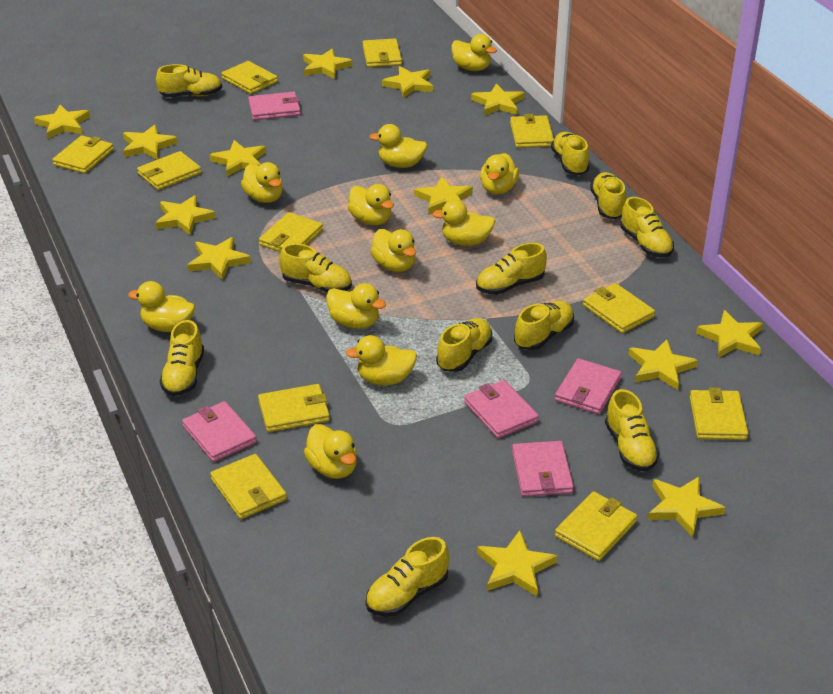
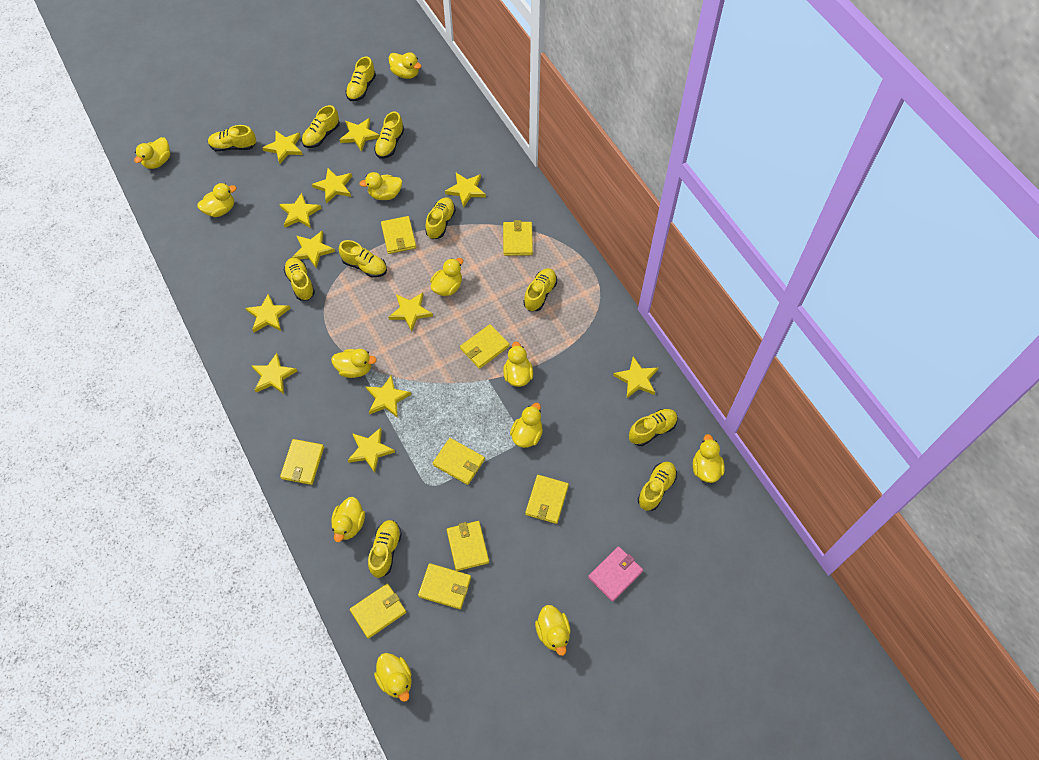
pink wallet: [182,401,257,462] [248,92,301,120] [464,380,539,438] [512,441,574,497] [555,358,622,414] = 5 -> [588,546,643,602] = 1
yellow duck: [128,281,195,332] [241,162,283,203] [304,424,357,479] [326,283,386,329] [345,335,417,385] [348,184,394,225] [369,124,428,168] [370,229,416,272] [432,200,495,246] [451,34,497,71] [480,153,519,194] = 11 -> [134,137,170,169] [197,183,237,217] [331,349,377,378] [331,497,365,542] [359,172,402,200] [374,653,412,702] [389,52,421,79] [430,258,463,296] [503,342,533,387] [510,403,543,448] [535,605,571,656] [693,434,725,483] = 12
yellow star: [34,105,90,139] [123,125,178,160] [155,195,216,236] [188,237,251,280] [210,140,266,177] [303,49,353,79] [382,66,433,98] [414,176,473,215] [471,83,524,115] [477,530,557,596] [628,339,698,390] [648,476,725,537] [696,310,763,358] = 13 -> [245,294,291,333] [251,353,297,394] [262,130,303,164] [279,193,321,228] [292,231,335,269] [312,168,352,204] [340,118,380,152] [347,427,395,473] [366,375,411,418] [388,292,433,332] [445,173,486,208] [613,356,658,398] = 12
yellow wallet: [52,136,114,174] [137,151,201,190] [210,454,287,519] [221,61,278,94] [258,384,330,432] [259,212,323,252] [363,38,402,67] [510,114,554,148] [555,491,637,561] [583,283,655,333] [690,388,749,440] = 11 -> [280,439,324,485] [350,584,406,639] [381,216,416,254] [418,563,471,609] [433,438,485,485] [447,521,489,571] [460,324,510,369] [503,220,533,256] [525,475,569,524] = 9

